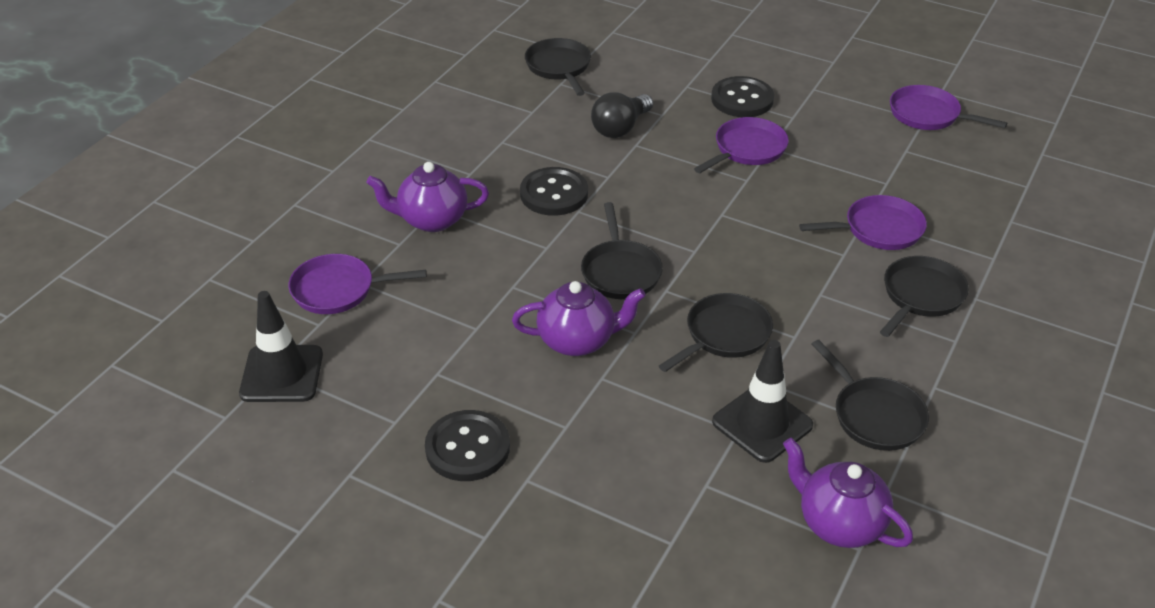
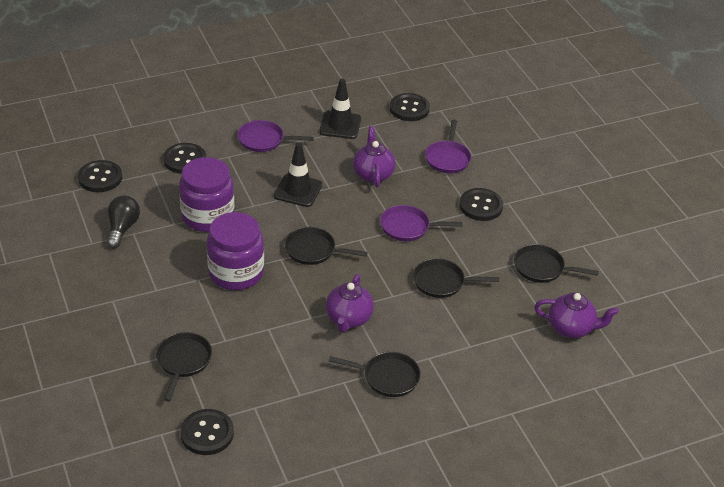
black button: [425,410,510,481] [520,167,588,216] [711,76,774,117] = 3 -> [78,160,122,192] [163,143,206,174] [180,409,234,455] [390,93,430,121] [459,188,503,221] = 5
purple jar: none = 0 -> [179,157,234,232] [207,212,264,290] = 2
purple pan: [288,254,427,314] [694,117,789,173] [799,195,927,250] [890,85,1007,130] = 4 -> [237,120,314,152] [380,205,463,241] [425,120,471,173] = 3

